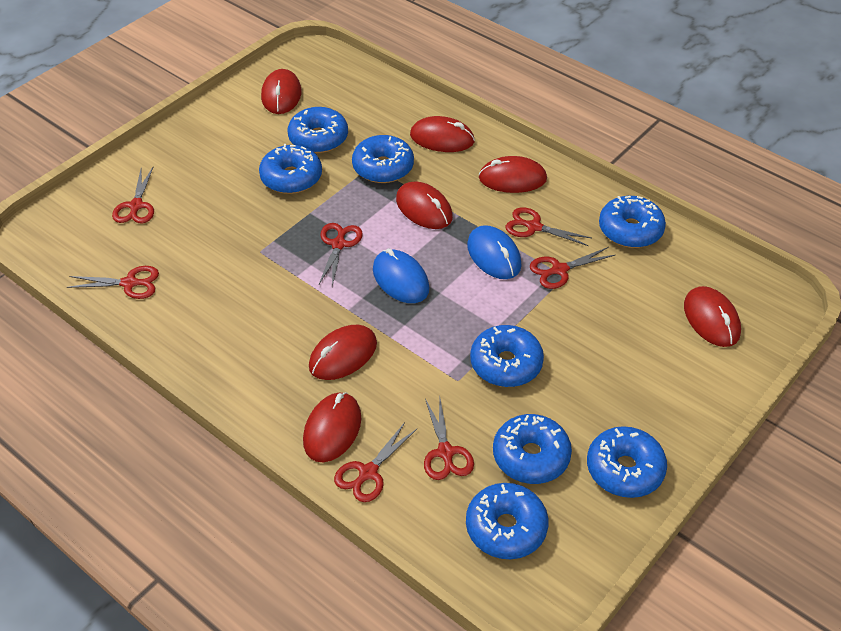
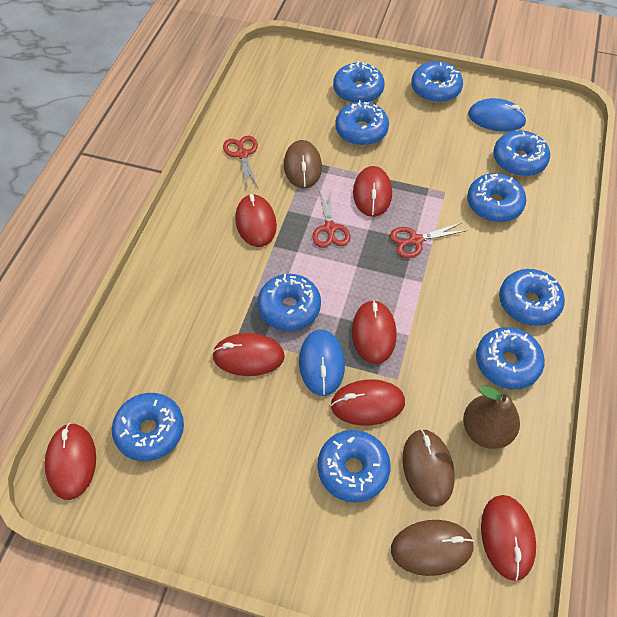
blue donut: [259,144,322,194] [288,107,348,153] [352,135,414,183] [466,483,548,559] [470,325,544,387] [493,414,572,484] [587,426,667,498] [599,196,666,248] = 8 -> [112,393,184,461] [257,274,321,331] [318,430,391,503] [333,61,385,103] [335,100,389,145] [411,61,463,103] [467,173,526,222] [476,327,545,389] [493,131,550,176] [499,269,565,326] = 10
brown mouse: none = 0 -> [284,140,322,189] [391,520,474,576] [402,429,455,507] = 3
brown pear: none = 0 -> [463,386,520,449] = 1
red scissors: [67,266,159,299] [112,167,154,223] [319,223,363,287] [334,422,417,502] [424,399,474,480] [505,207,592,246] [530,247,615,289] = 7 -> [223,136,258,188] [312,190,350,248] [390,222,467,258] = 3

